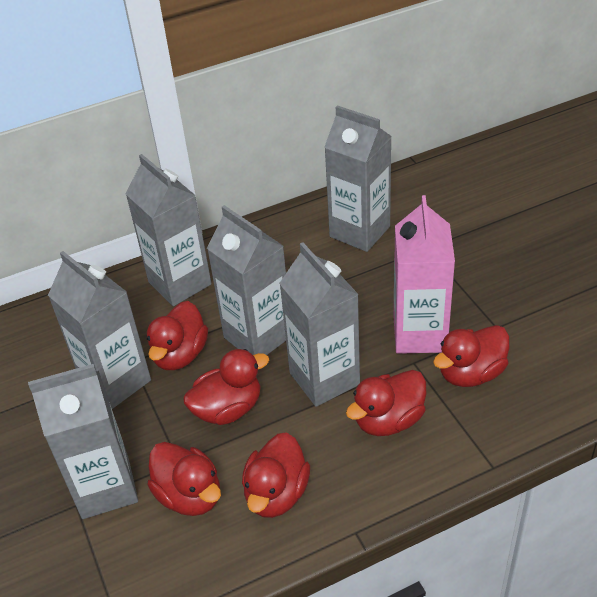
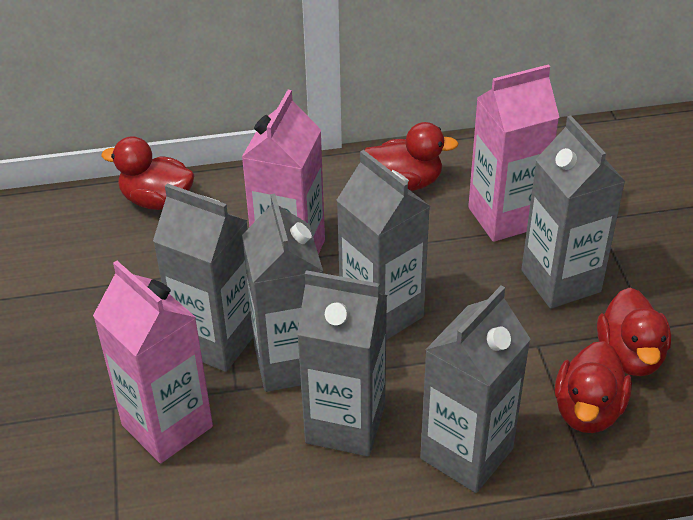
pink carton: [394,195,455,354] = 1 -> [93,261,213,463] [242,90,325,255] [468,65,560,242] = 3
red duck: [147,301,208,370] [147,442,221,516] [183,349,269,425] [242,432,310,518] [346,370,426,436] [433,325,509,387] = 6 -> [101,136,194,210] [364,122,459,191] [555,341,632,433] [597,288,671,376] = 4

